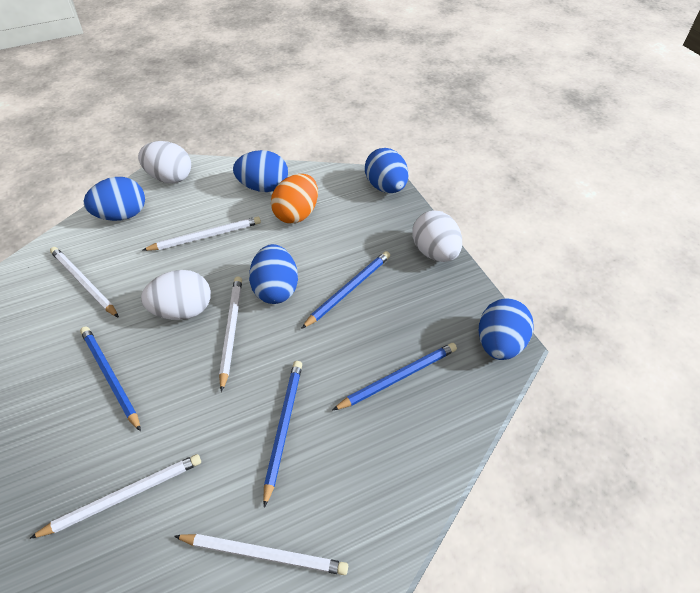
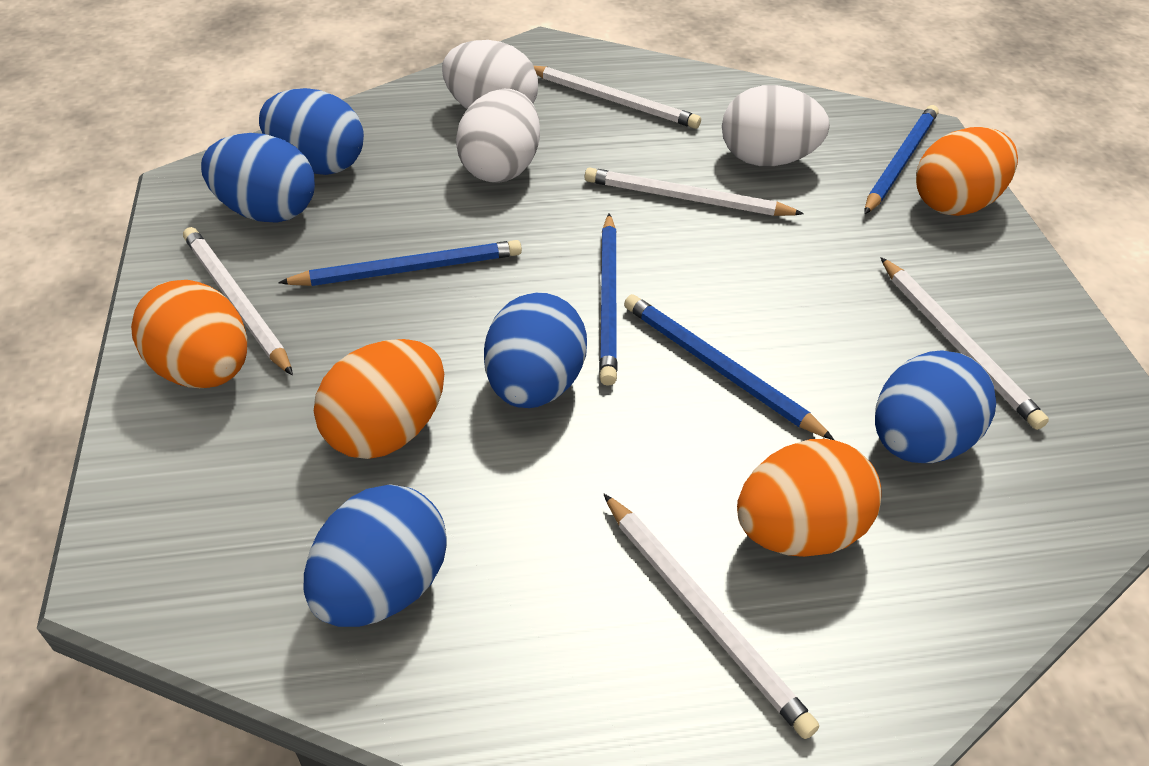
orange egg: [271,174,318,224] = 1 -> [131,280,247,388] [314,339,444,459] [737,439,882,557] [916,127,1018,216] = 4

